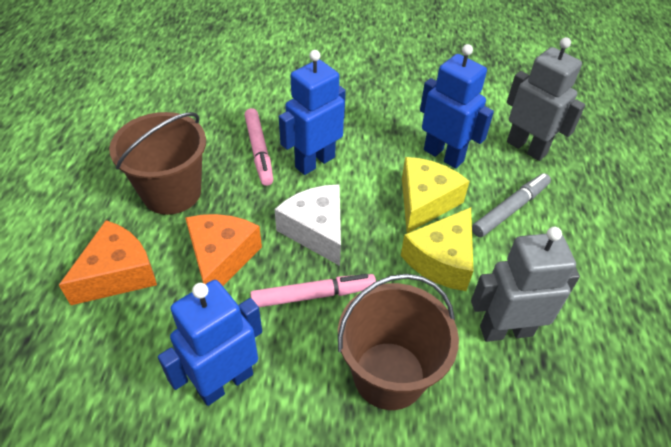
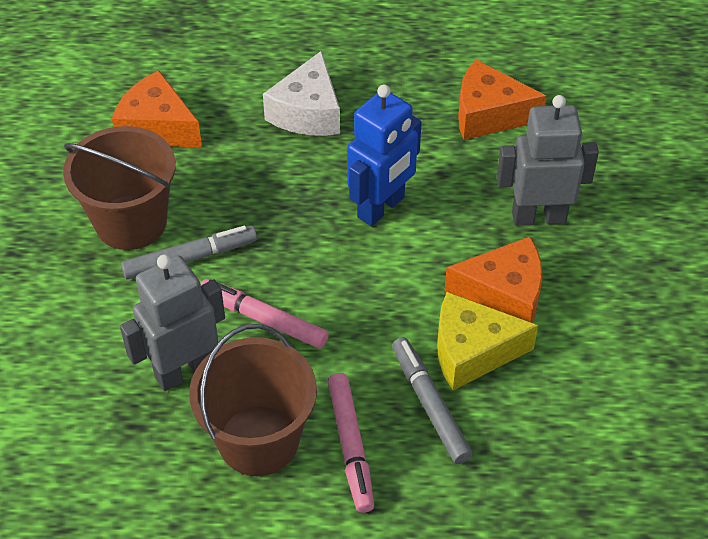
blue robot: [158,280,262,406] [279,50,346,175] [420,44,494,169] = 3 -> [347,84,422,226] = 1
grey marker: [472,173,551,237] = 1 -> [121,226,257,280] [392,337,472,464] = 2
orange cheese: [59,220,157,305] [185,214,262,286] = 2 -> [112,70,202,147] [444,237,543,323] [458,60,546,140] = 3
yellow cheese: [401,207,473,291] [402,157,470,233] = 2 -> [437,292,538,390] = 1

